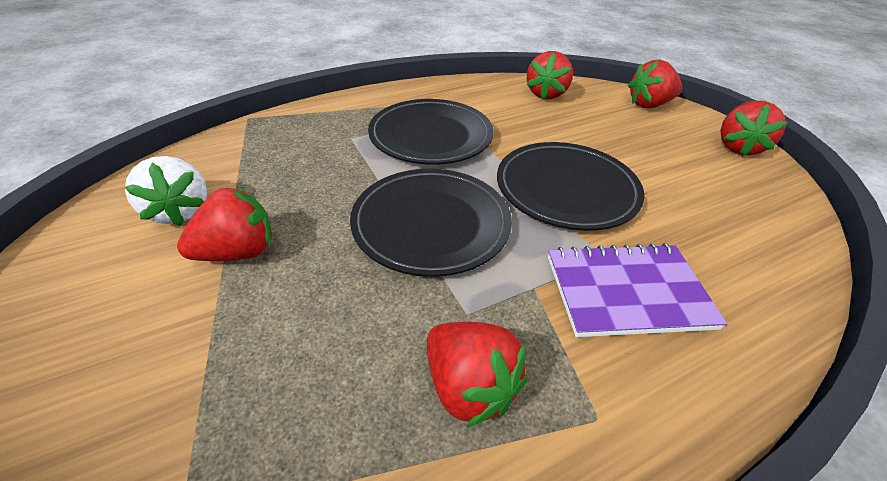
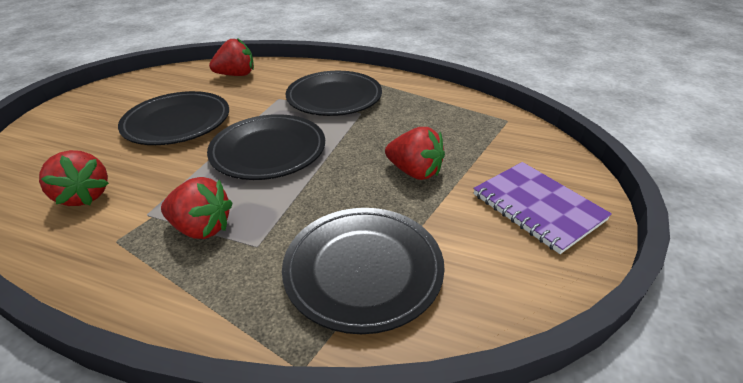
black plate: [350,169,512,277] [368,99,494,165] [497,142,645,231] = 3 -> [118,91,229,145] [207,114,325,180] [282,208,445,334] [286,71,382,116] = 4
red strawberry: [177,186,272,261] [427,322,528,428] [527,51,573,100] [628,59,682,108] [720,101,787,156] = 5 -> [39,150,109,206] [161,177,233,239] [209,38,254,76] [385,127,445,180] = 4
white strawberry: [125,156,207,226] = 1 -> none = 0

